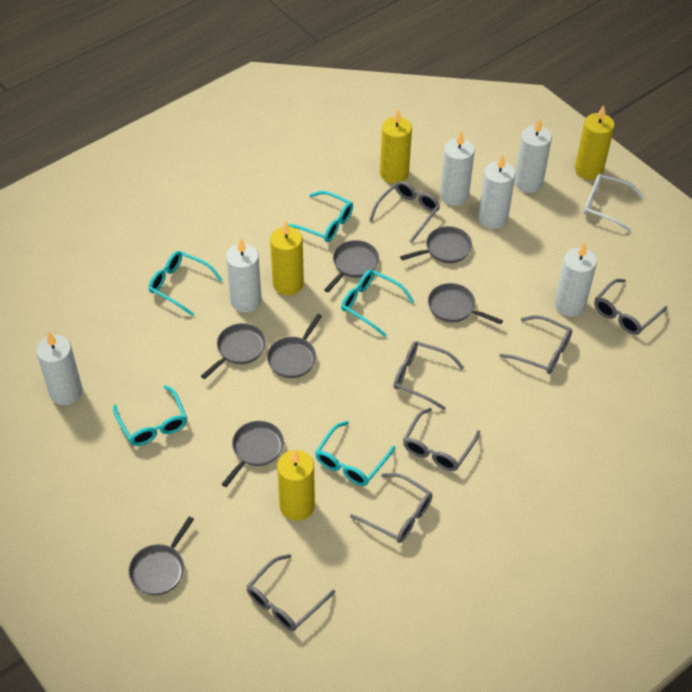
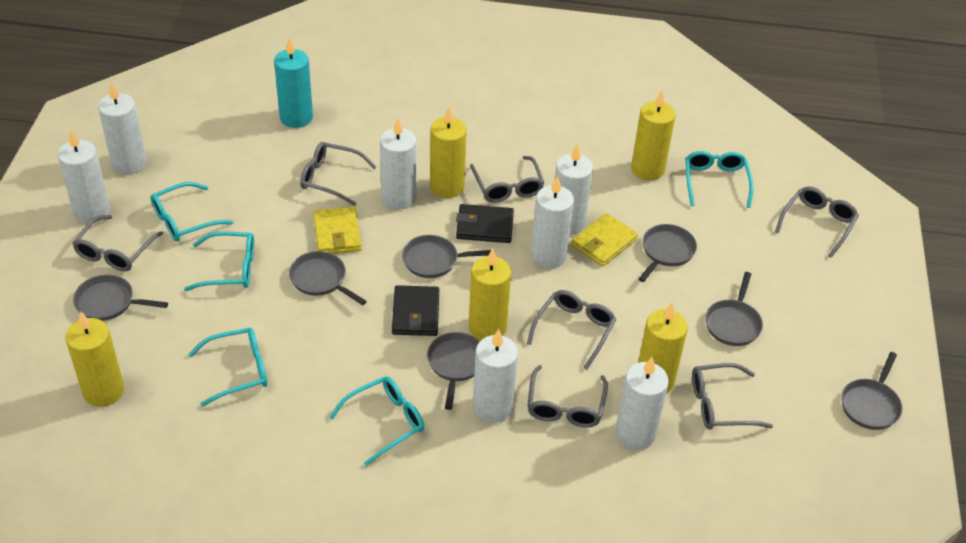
black wallet: none = 0 -> [392,285,439,336] [456,204,514,243] = 2
turquoise candle: none = 0 -> [274,37,313,128] = 1
white candle: [36,332,83,405] [226,238,262,313] [440,130,475,206] [478,154,515,229] [514,118,552,193] [554,242,597,317] = 6 -> [58,130,110,223] [98,82,147,174] [380,118,416,209] [473,329,518,423] [531,176,574,268] [555,143,593,235] [615,357,669,450] = 7
white glasses: [584,174,644,232] = 1 -> none = 0
yellow candle: [270,221,304,295] [277,450,315,521] [380,110,412,184] [575,105,615,180] = 4 -> [65,312,124,407] [430,107,467,198] [469,248,511,341] [631,91,676,181] [638,303,688,394] = 5
yellow wallet: none = 0 -> [313,207,362,254] [571,213,638,267] = 2

